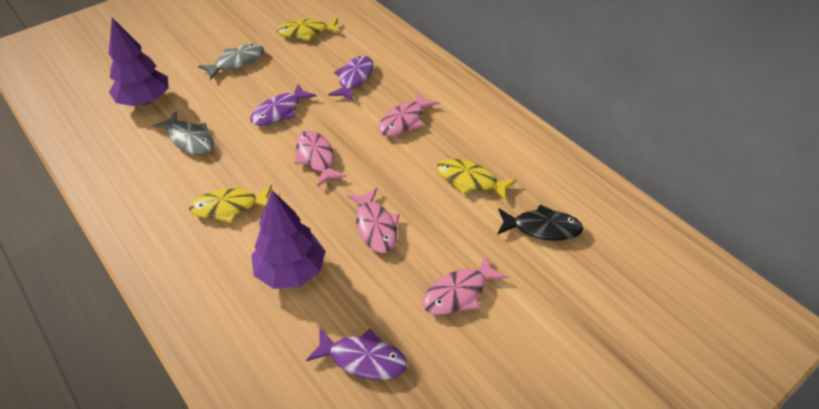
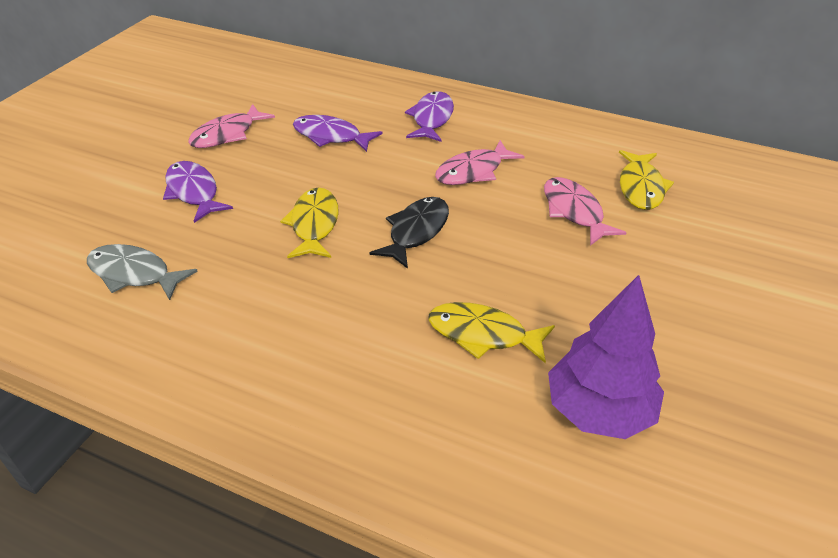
grey fish: [152,112,214,155] [198,44,264,80] = 2 -> [87,244,197,300] = 1
pink fish: [294,130,346,187] [347,188,399,253] [379,92,439,136] [422,255,508,315] = 4 -> [188,104,275,148] [435,140,525,185] [544,177,627,246] = 3
purple tree: [109,18,169,106] [251,190,325,289] = 2 -> [548,275,664,439] = 1

